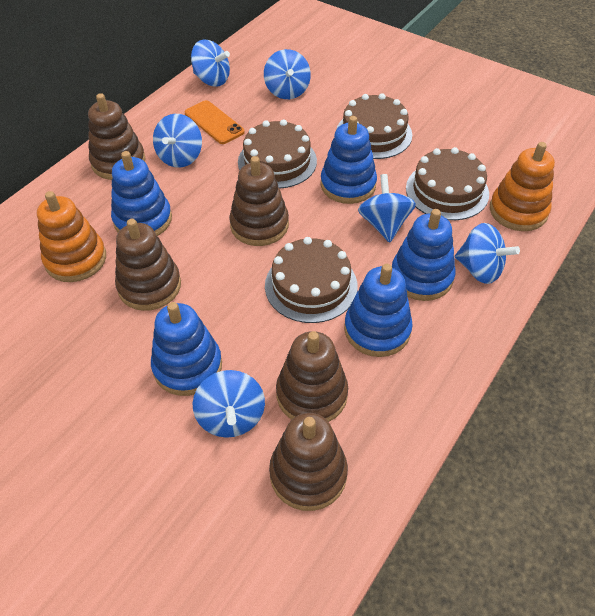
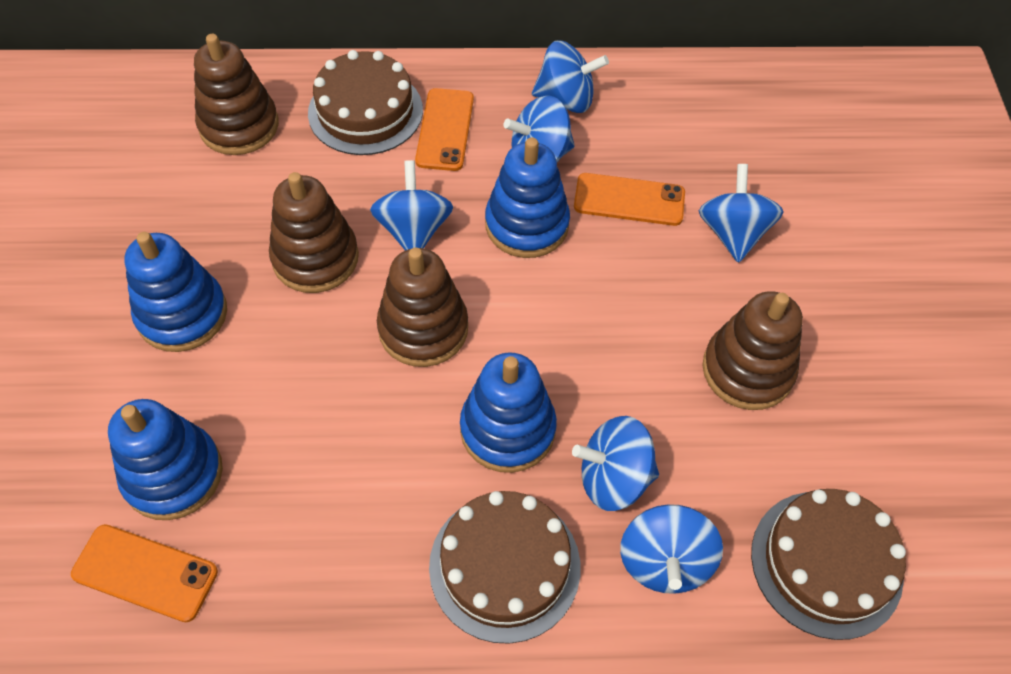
blue stacking toy: [111,151,172,236] [151,302,222,396] [320,116,377,204] [344,264,413,357] [392,209,456,301] = 5 -> [108,399,223,520] [124,232,227,352] [460,352,557,473] [485,137,570,258] = 4
brown cake: [238,119,317,189] [265,237,358,323] [337,93,412,159] [406,147,489,220] = 4 -> [308,50,423,155] [429,491,580,644] [751,489,906,640] = 3
brown stacking toy: [88,93,146,180] [115,219,181,311] [229,156,289,246] [269,413,348,511] [276,331,348,422] = 5 -> [194,34,279,155] [269,172,359,293] [377,248,468,367] [702,291,803,410] = 4
orange phone: [185,100,245,144] = 1 -> [71,524,218,622] [415,88,474,171] [574,173,685,226] = 3
orange stacking toy: [37,191,106,282] [490,142,555,231] = 2 -> none = 0

